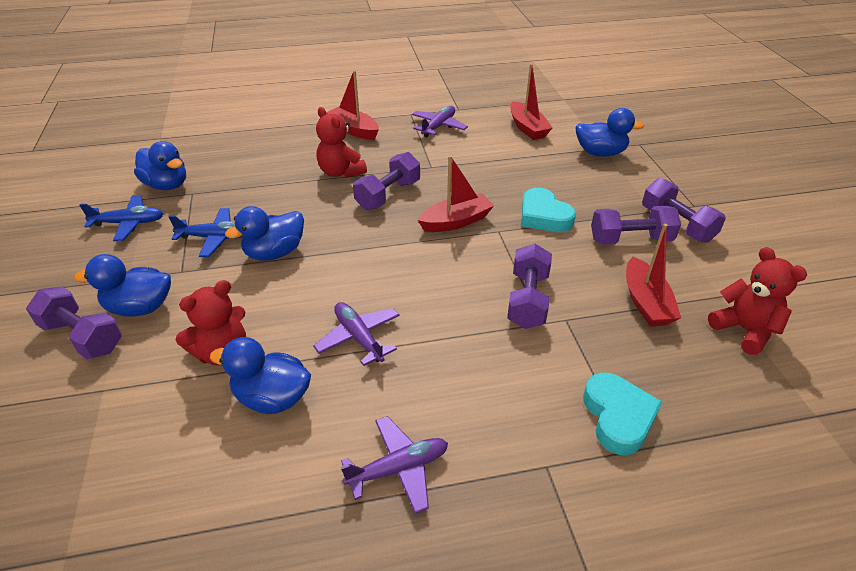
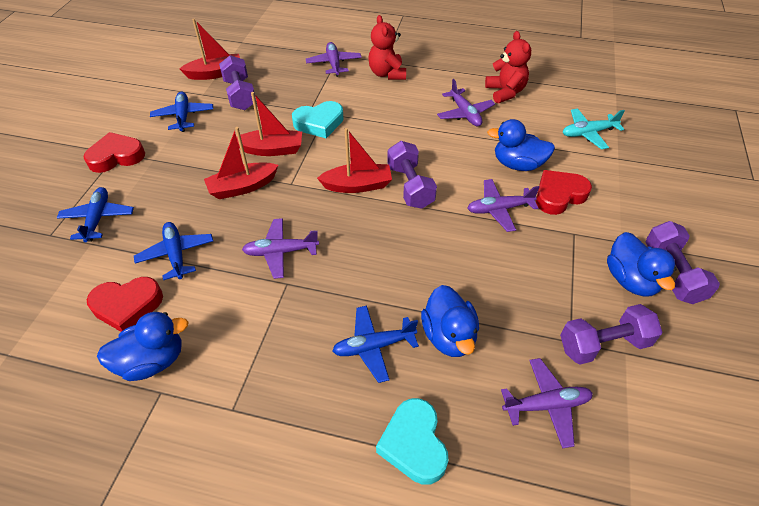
blue duck: [74,254,171,317] [134,141,186,190] [210,337,311,414] [225,206,304,260] [575,108,644,157] = 5 -> [97,312,189,381] [421,285,479,357] [487,119,555,171] [607,232,677,297] = 4
blue plane: [80,195,164,241] [168,208,242,257] = 2 -> [57,187,134,242] [134,222,213,280] [150,92,213,132] [332,306,419,383] = 4
purple dumbbell: [26,286,122,359] [353,152,420,210] [507,244,552,329] [591,206,681,245] [642,178,726,243] = 5 -> [219,55,256,110] [387,141,437,209] [560,304,663,365] [646,221,720,304] = 4
purple plane: [313,302,400,366] [341,416,448,514] [412,106,468,137] = 3 -> [242,218,319,279] [306,42,362,77] [437,79,495,126] [467,179,540,232] [501,358,593,448] = 5
red heart: none = 0 -> [83,132,145,173] [87,277,163,332] [536,170,592,215] = 3
red teddy bear: [176,280,246,366] [316,107,367,178] [708,247,807,355] = 3 -> [368,15,406,80] [485,31,531,103] = 2
turquoise plane: none = 0 -> [563,109,625,150] = 1

